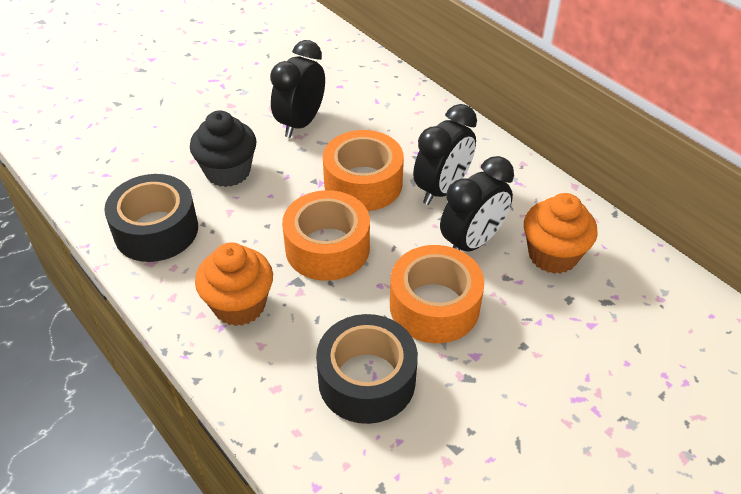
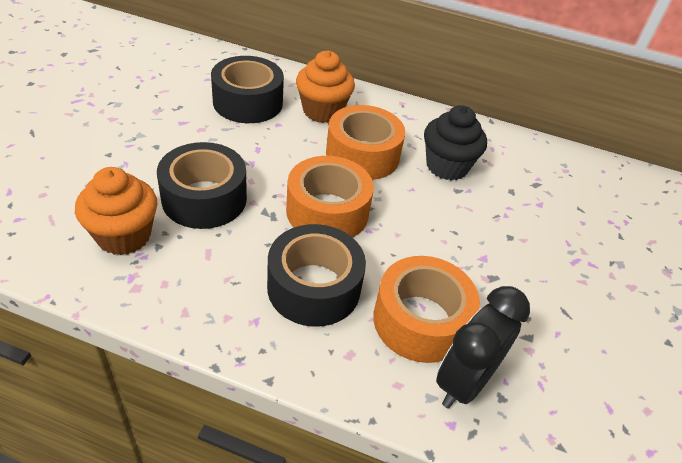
black clock: [270,40,325,138] [413,104,477,205] [440,156,514,251] = 3 -> [436,286,530,408] = 1
black tape: [104,174,198,262] [316,314,418,424] = 2 -> [157,142,247,229] [211,56,284,123] [267,224,366,327] = 3

